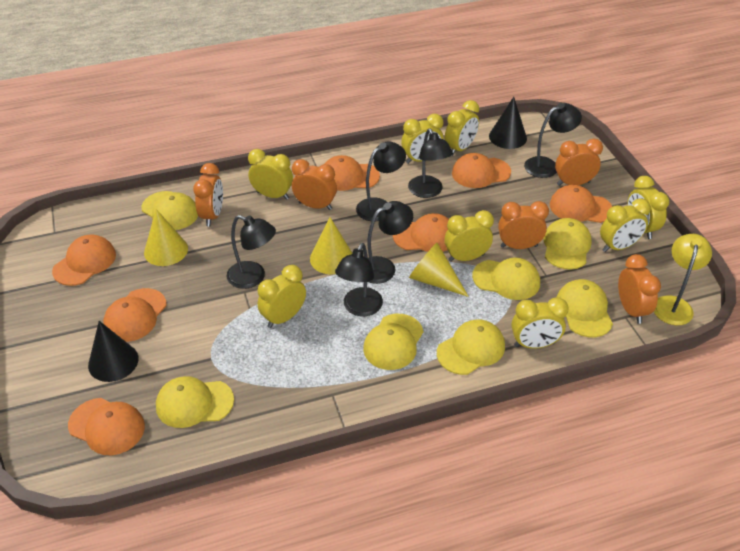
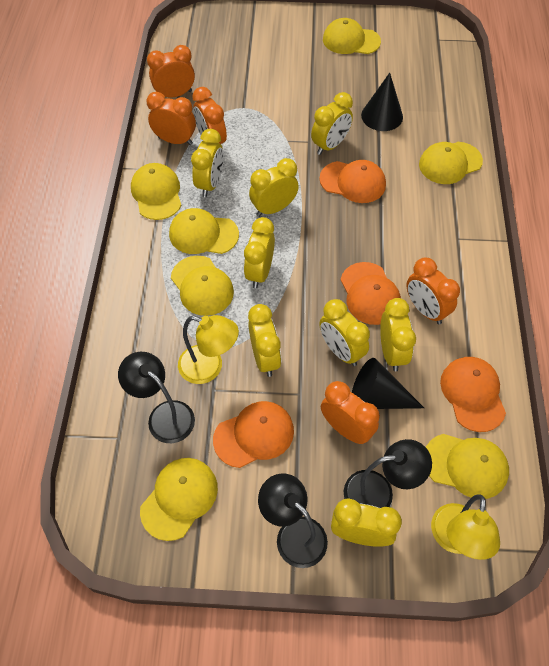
black lamp: [227,215,276,289] [335,243,383,316] [356,141,406,221] [367,201,413,284] [408,129,453,198] [524,103,582,178] = 6 -> [118,352,195,443] [258,473,328,568] [344,439,432,508] = 3
orange cap: [52,234,116,286] [68,398,145,455] [103,288,167,342] [325,155,380,191] [393,213,449,252] [452,153,511,188] [550,185,613,223] = 7 -> [213,401,294,468] [319,160,386,203] [341,262,401,325] [440,357,506,432] = 4
yellow cone: [144,209,188,266] [310,217,352,274] [409,243,469,297] = 3 -> none = 0
yellow lamp: [654,234,712,325] = 1 -> [178,315,239,384] [431,494,500,560] = 2

